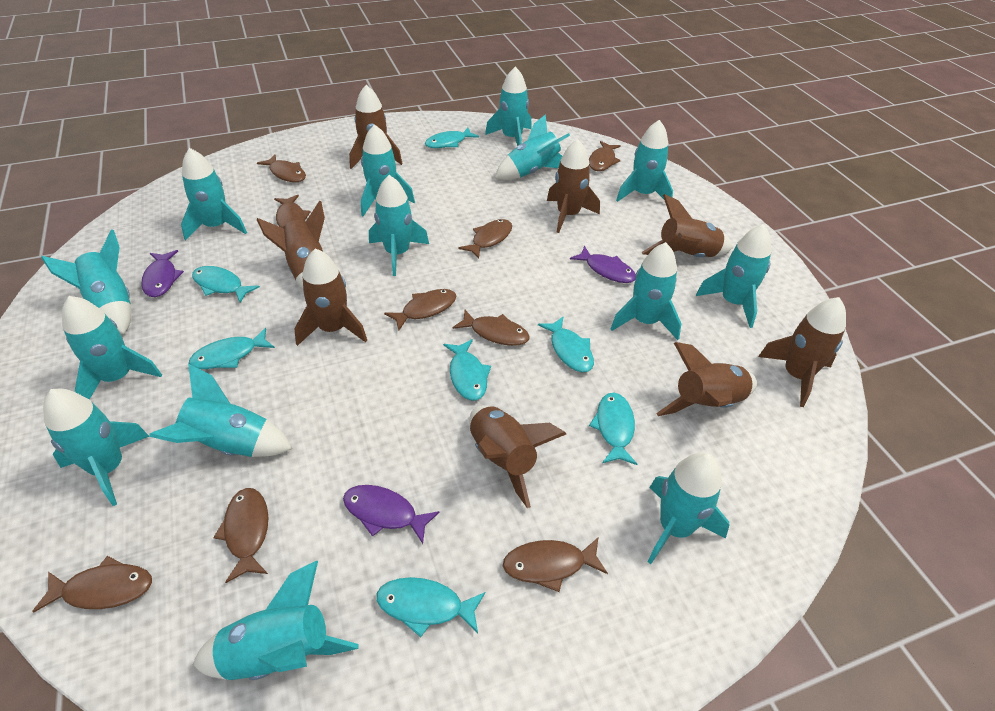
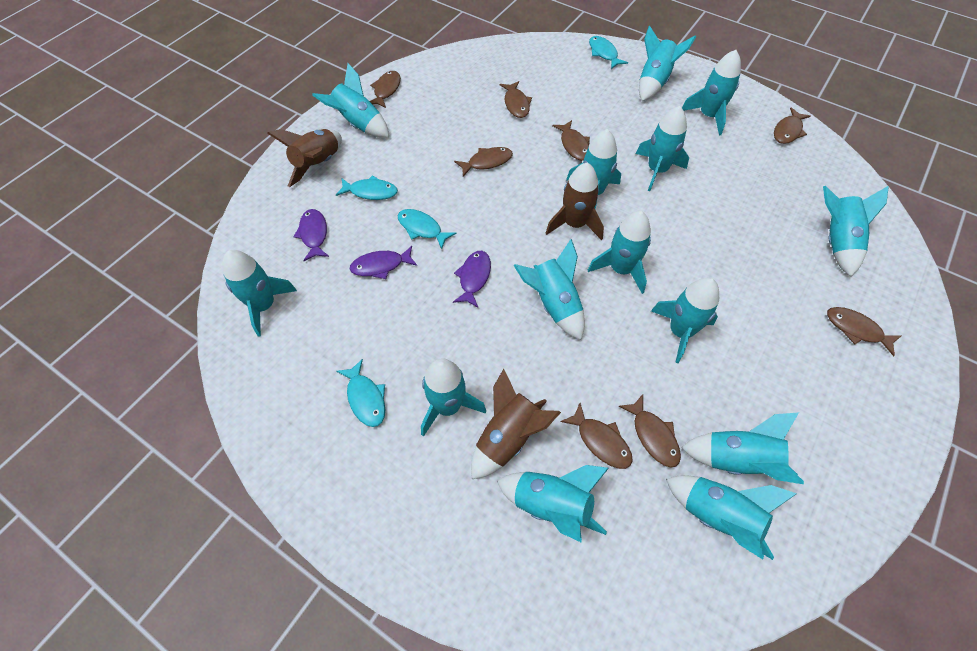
brown fish: [32,556,152,613] [213,488,269,583] [257,155,306,182] [274,195,310,228] [384,289,456,331] [452,310,530,346] [458,219,512,259] [503,538,608,592] [589,141,621,171] = 9 -> [370,71,401,108] [454,147,513,176] [500,81,532,118] [552,120,590,161] [560,403,633,469] [619,394,681,468] [774,107,811,144] [827,307,901,356] = 8
brown rocket: [257,201,325,289] [294,248,367,346] [349,85,403,169] [469,405,566,508] [547,139,600,233] [642,194,733,257] [656,342,757,416] [758,297,846,407] = 8 -> [267,129,342,187] [471,369,561,479] [546,162,604,240] = 3
turquoise fish: [189,328,275,369] [192,266,260,303] [376,577,485,637] [425,128,479,148] [443,339,491,401] [538,316,594,372] [589,393,637,465] = 7 -> [336,175,398,200] [336,359,385,427] [398,209,456,249] [589,36,628,69] = 4

